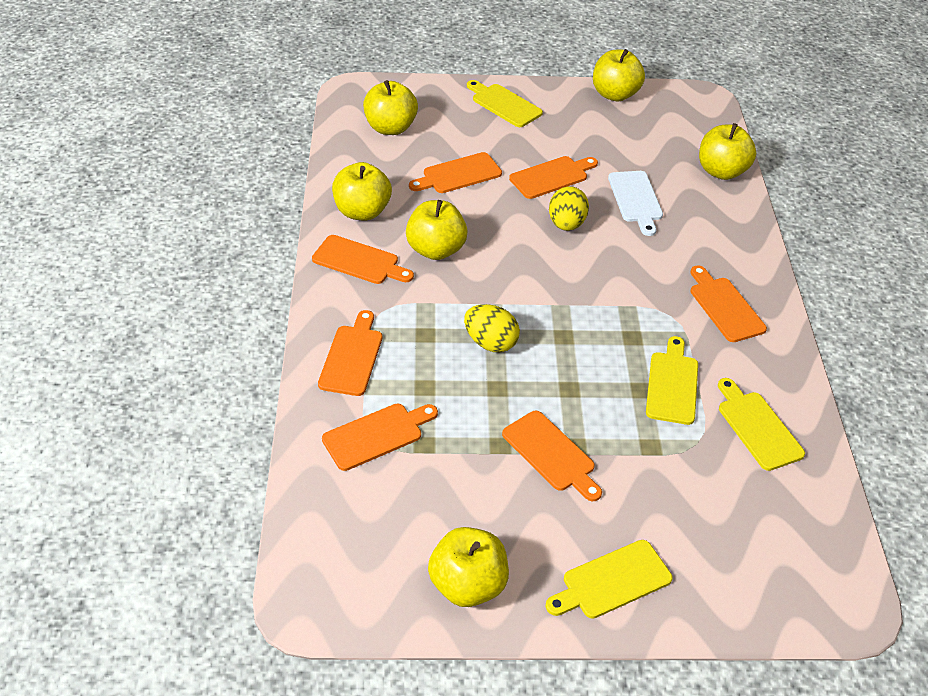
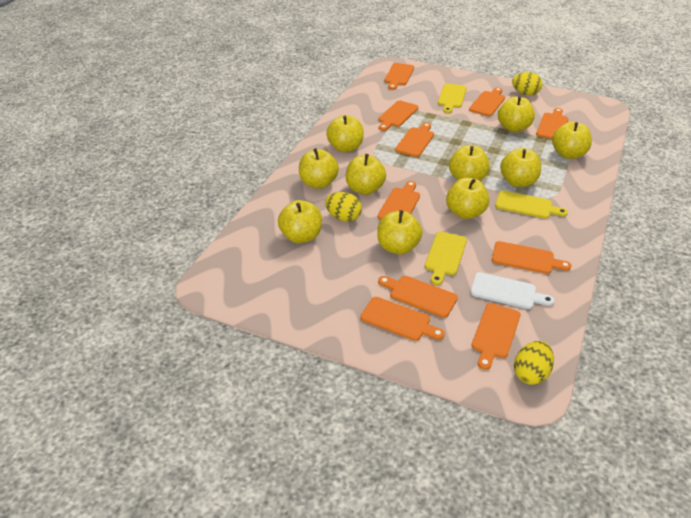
orange cutting board: [312,235,414,284] [318,310,382,396] [322,404,438,471] [409,152,502,193] [502,411,602,501] [509,156,598,199] [690,265,767,342] = 7 -> [360,297,445,341] [378,181,420,220] [378,276,458,318] [379,100,418,131] [385,63,414,90] [395,123,434,157] [469,87,505,116] [472,303,521,370] [492,241,572,274] [536,108,569,139] = 10
yellow apple: [332,162,392,220] [363,80,418,135] [406,200,468,260] [428,527,509,607] [593,49,645,101] [699,123,756,180] = 6 -> [278,200,322,243] [299,148,339,189] [326,115,364,152] [346,154,386,195] [377,210,422,255] [446,178,490,219] [449,145,490,181] [498,96,535,132] [500,148,541,187] [552,121,592,159] = 10
yellow cutting board: [467,80,543,127] [546,540,673,619] [646,336,698,425] [718,378,805,471] = 4 -> [425,232,467,285] [438,83,467,113] [495,190,568,219] = 3
yellow egg: [464,304,520,352] [549,186,589,231] = 2 -> [325,192,362,222] [512,72,542,95] [514,341,554,385] = 3

